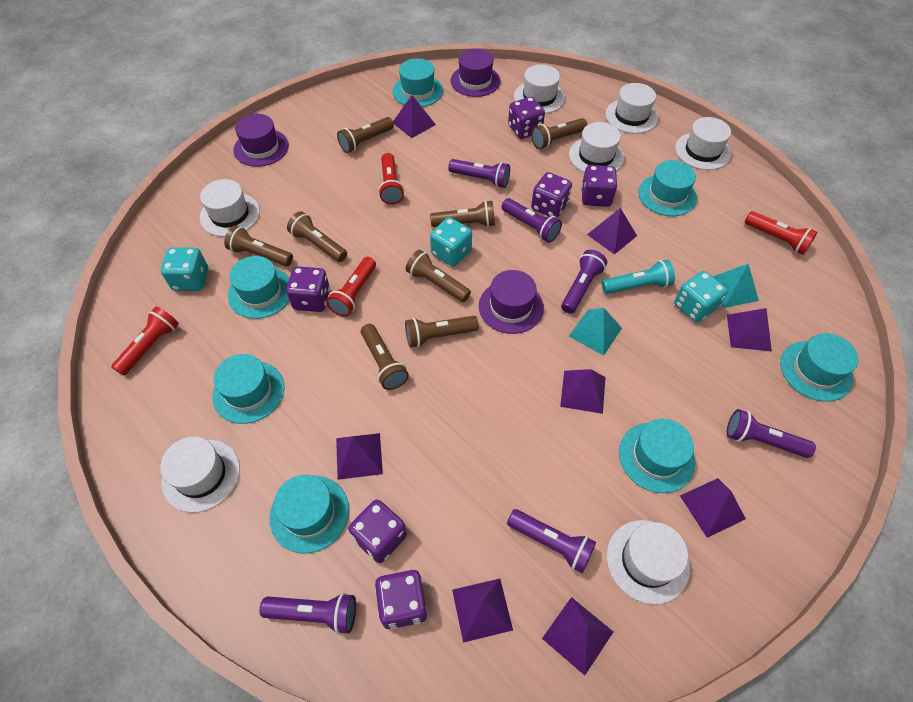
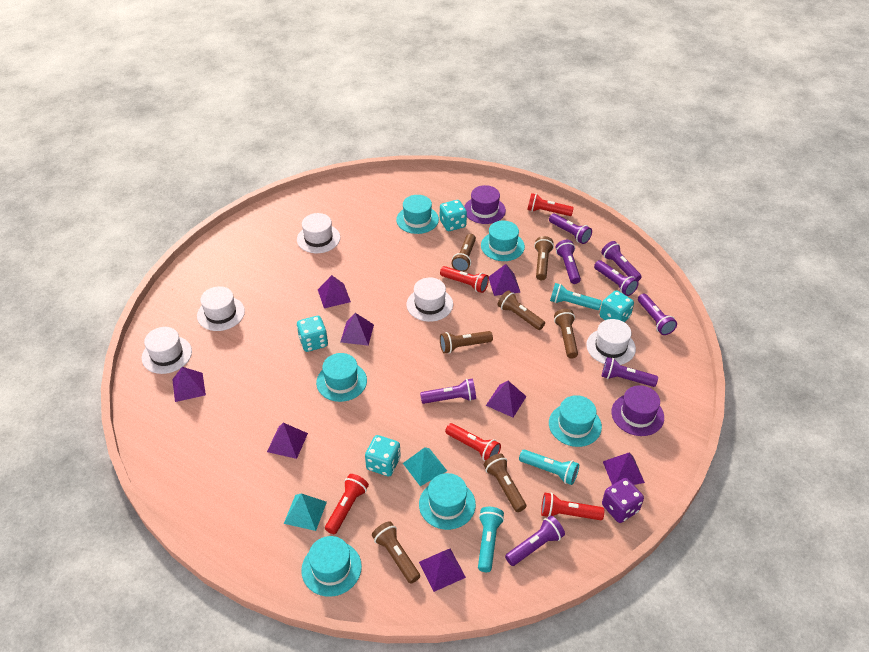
brown flashlight: [224,225,293,266] [287,211,347,262] [337,117,394,153] [361,324,409,390] [405,316,479,348] [406,250,471,302] [430,200,495,227] [531,118,587,149] = 8 -> [372,521,420,584] [440,331,493,354] [451,234,476,272] [484,453,526,512] [498,290,545,330] [534,236,554,280] [554,309,578,358] = 7
purple dice: [286,266,330,312] [349,499,407,563] [375,570,427,629] [508,97,545,139] [531,172,572,218] [581,165,617,207] = 6 -> [602,478,644,523] = 1
purple flashlight: [260,593,356,634] [448,159,510,188] [501,198,562,243] [507,509,596,573] [561,250,607,314] [727,409,816,458] = 6 -> [420,379,476,404] [505,516,565,566] [549,214,592,244] [556,240,581,284] [594,260,639,296] [601,241,642,281] [602,357,658,387] [638,294,677,335] = 8
purple hat: [233,114,289,167] [450,49,500,97] [479,270,544,334] = 3 -> [464,185,506,224] [611,385,664,436] = 2
red flashlight: [111,307,179,376] [326,257,376,317] [378,153,404,205] [745,211,817,255] = 4 -> [325,474,369,534] [440,266,489,293] [445,423,501,461] [527,193,574,216] [541,493,604,520] = 5
turquoise dice: [161,247,208,291] [430,217,472,266] [674,271,728,323] = 3 -> [297,316,328,352] [365,435,401,476] [440,200,467,231] [600,290,634,322] = 4
turquoise flashlight: [602,260,675,294] = 1 -> [478,507,504,572] [519,449,579,485] [550,283,602,310] = 3
turquoise hat: [212,354,284,424] [228,256,289,319] [269,475,349,554] [393,58,443,107] [619,419,695,493] [638,160,697,216] [780,333,859,401] = 7 -> [301,536,362,597] [316,353,367,402] [396,195,439,234] [419,473,476,530] [481,221,525,261] [549,395,602,447] = 6
white hat: [160,437,240,513] [200,179,260,237] [514,64,565,114] [569,122,624,172] [605,83,658,134] [607,520,690,605] [675,117,731,170] = 7 -> [142,327,192,374] [197,286,245,331] [297,213,340,253] [407,277,453,322] [586,319,636,365] = 5

